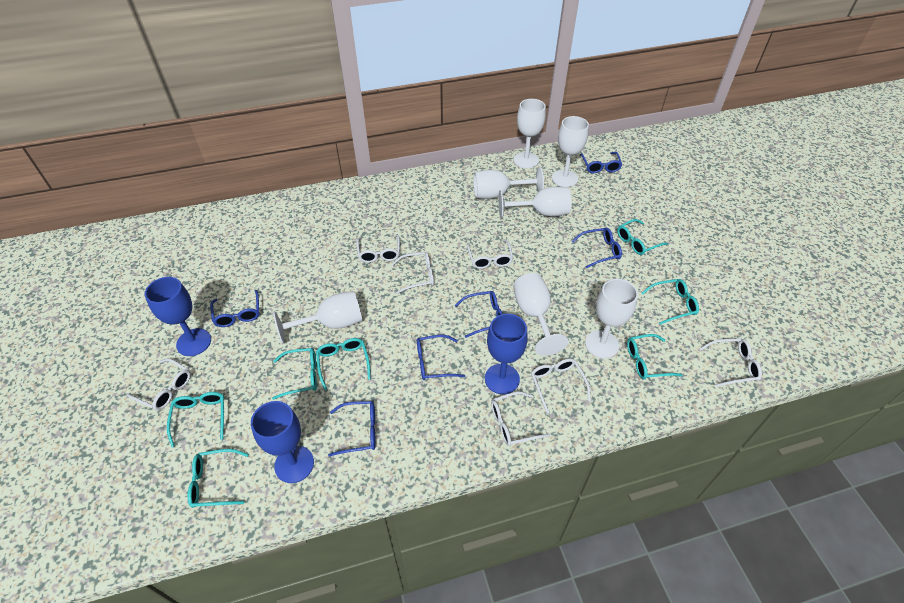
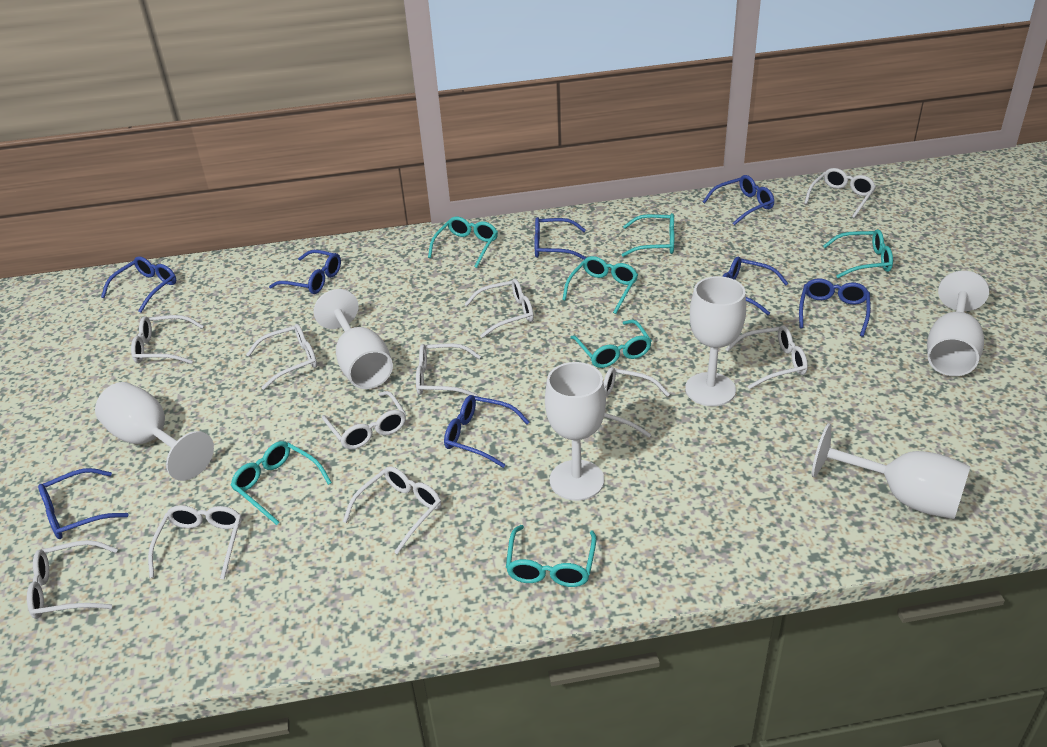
blue glasses: [210,290,259,327] [328,401,376,457] [417,335,465,380] [455,291,502,338] [572,228,622,268] [580,152,622,173] = 6 -> [38,468,128,539] [101,256,176,313] [269,250,341,294] [444,395,530,468] [535,217,587,260] [703,175,774,225] [722,257,788,315] [799,279,871,337] = 8
blue goblet: [145,277,211,356] [251,401,314,483] [485,314,528,394] = 3 -> none = 0
white glasses: [127,358,191,410] [357,234,400,263] [391,252,434,294] [467,240,513,269] [491,392,550,446] [531,359,591,414] [700,339,762,387] = 7 -> [27,540,118,619] [131,315,204,364] [148,505,242,580] [246,324,317,390] [322,391,406,449] [343,466,441,554] [416,343,481,397] [465,279,534,338] [603,367,670,437] [726,325,808,389] [804,168,876,218] = 11
white goblet: [273,291,362,344] [474,167,544,199] [499,187,571,219] [513,273,569,356] [514,99,546,168] [552,116,589,187] [585,279,638,358] = 7 -> [95,382,214,481] [314,289,393,389] [545,362,606,501] [685,276,746,406] [812,423,971,519] [927,271,989,376] = 6

